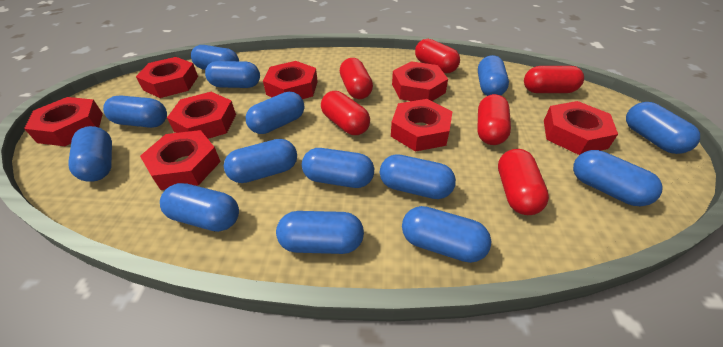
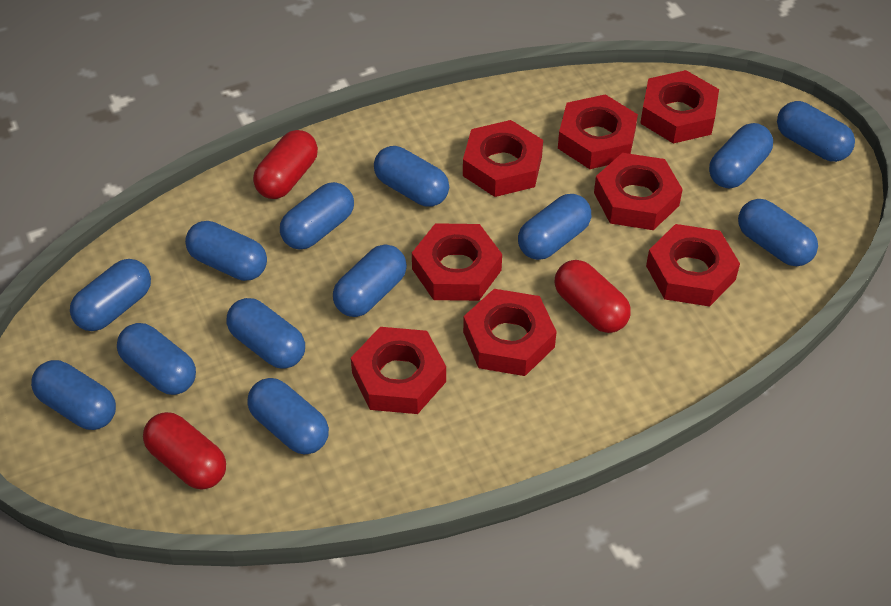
blue capsule: [68,126,112,182] [103,95,167,128] [160,183,239,232] [191,45,239,70] [205,61,260,88] [224,139,297,183] [246,92,305,134] [276,211,364,254] [302,148,374,188] [380,154,456,199] [402,206,491,263] [478,55,509,96] [573,150,663,206] [626,102,700,154] = 14 -> [31,360,116,430] [70,259,151,331] [117,323,196,395] [185,221,267,281] [227,298,305,369] [247,378,329,455] [280,182,354,250] [333,244,407,317] [374,146,449,207] [518,194,591,260] [709,123,773,189] [738,199,818,266] [777,101,855,162] = 13
red capsule: [321,91,370,135] [340,58,373,99] [415,39,460,73] [477,94,511,145] [498,149,549,215] [524,66,584,93] = 6 -> [143,412,226,490] [253,130,318,199] [555,260,631,333] = 3

